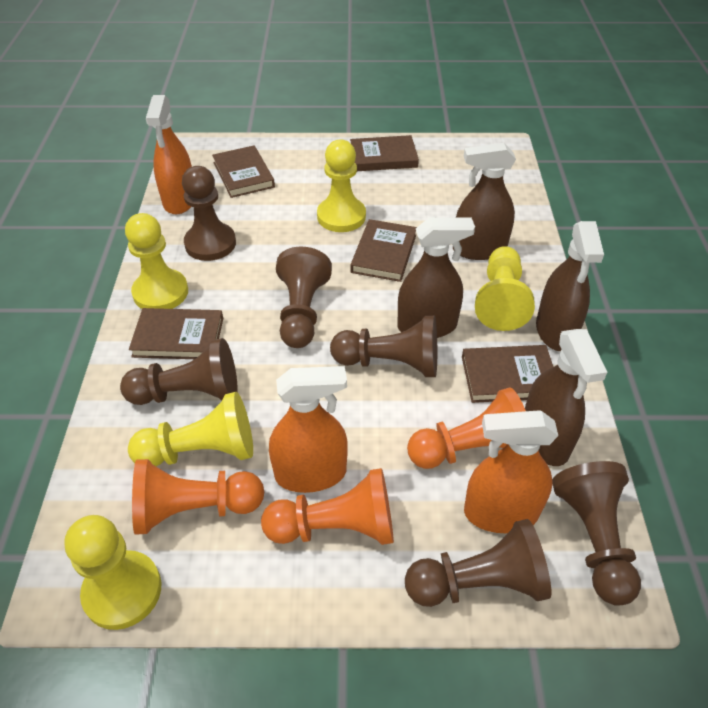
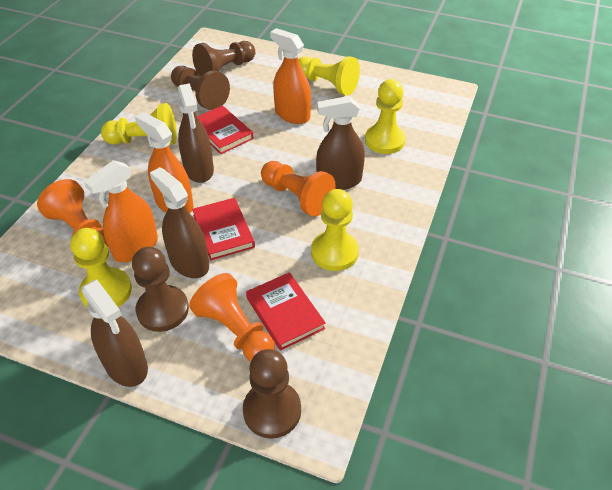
brown book: [129,308,223,359] [212,146,275,198] [350,135,419,171] [350,219,417,282] [462,345,553,403] = 5 -> none = 0
brown pawn: [120,338,238,405] [182,166,236,261] [276,247,332,348] [330,316,437,377] [405,519,551,607] [552,461,641,606] = 6 -> [132,247,189,332] [171,66,230,110] [192,41,255,77] [243,349,301,439] = 4
red book: none = 0 -> [192,198,255,260] [197,105,254,154] [246,272,326,351] = 3

